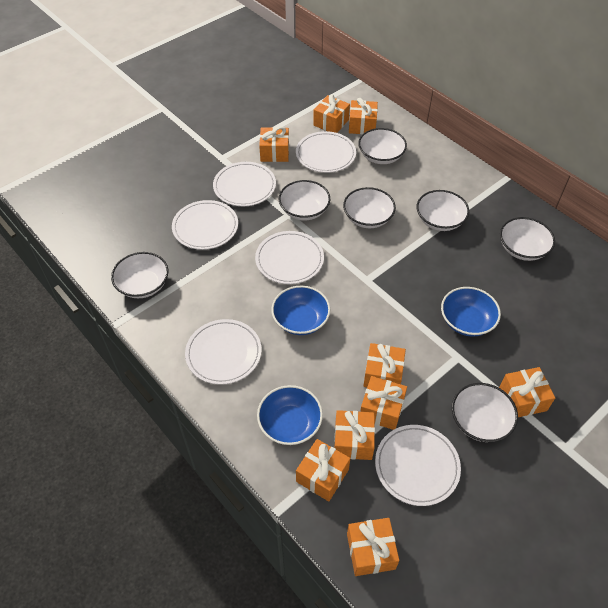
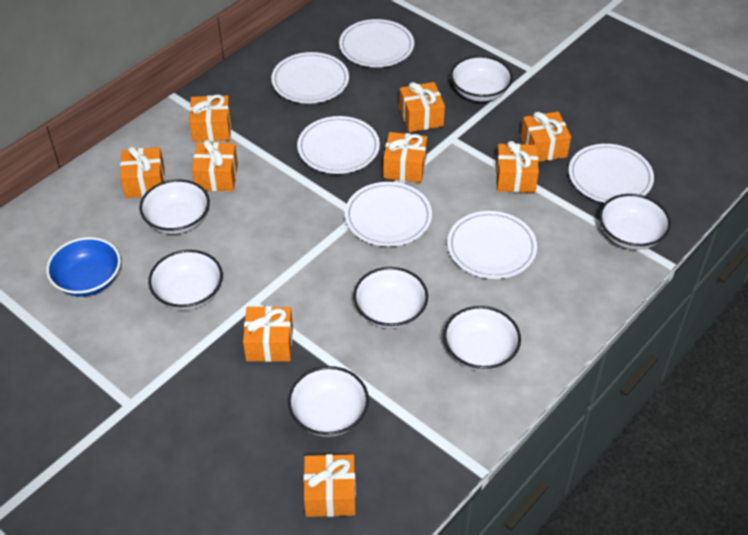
blue bowl: [257,385,323,445] [271,286,330,335] [441,287,501,337] = 3 -> [46,237,121,296] = 1

